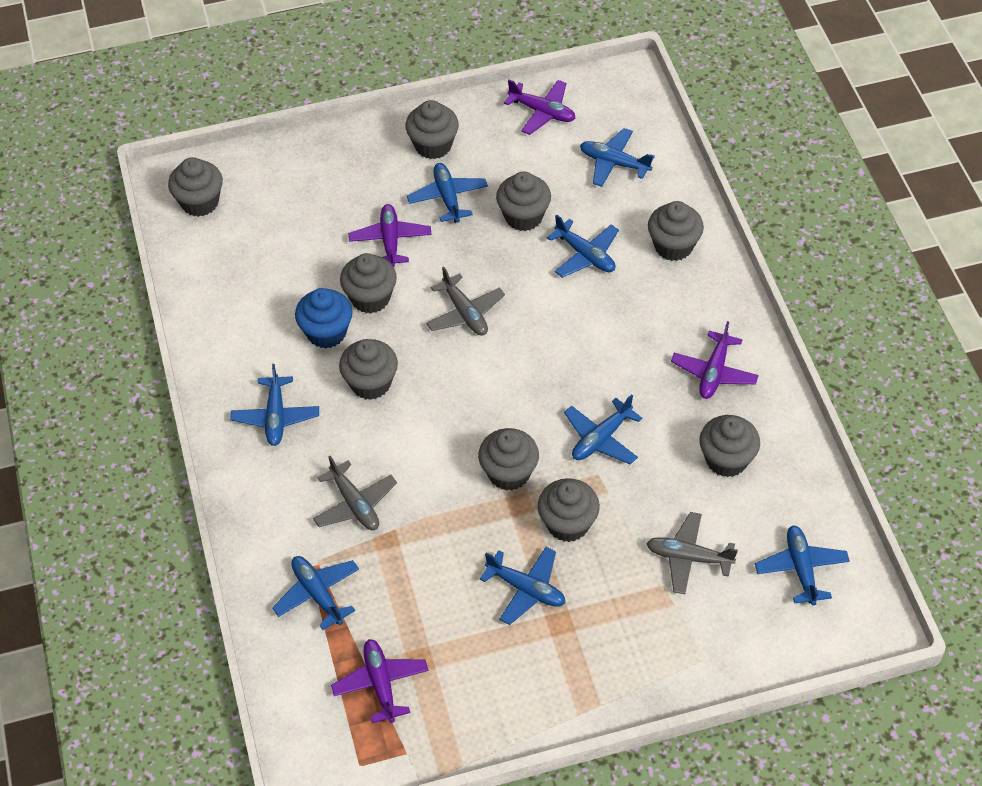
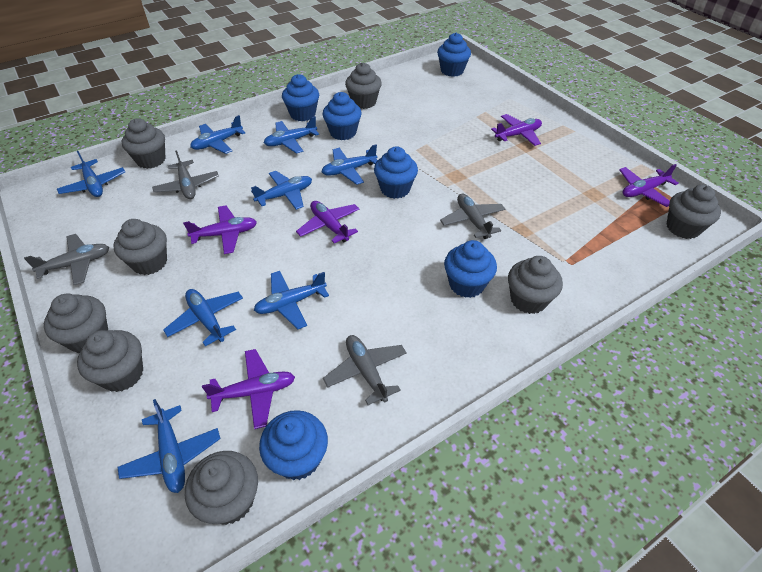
blue cupcake: [295,288,353,349] = 1 -> [259,410,328,480] [282,74,319,121] [323,92,362,140] [374,146,418,199] [437,33,471,77] [444,240,497,298] = 6
grey cupcake: [168,157,223,217] [339,339,398,400] [340,253,397,313] [405,100,459,159] [478,428,539,491] [496,171,551,231] [538,478,600,542] [648,201,704,261] [699,415,760,477] = 9 -> [44,293,108,353] [77,330,143,392] [114,219,167,275] [122,118,166,169] [185,451,258,525] [345,63,382,109] [508,256,563,314] [667,185,721,239] = 8
grey plane: [313,456,397,530] [426,267,505,336] [646,512,738,594] = 3 -> [24,234,109,285] [152,150,219,199] [323,335,407,405] [440,194,505,239] = 4
purple plane: [331,639,429,723] [348,204,432,267] [504,80,575,135] [671,321,759,399] = 4 -> [183,205,257,254] [202,349,295,429] [296,201,359,243] [491,114,542,146] [619,164,679,207] = 5

